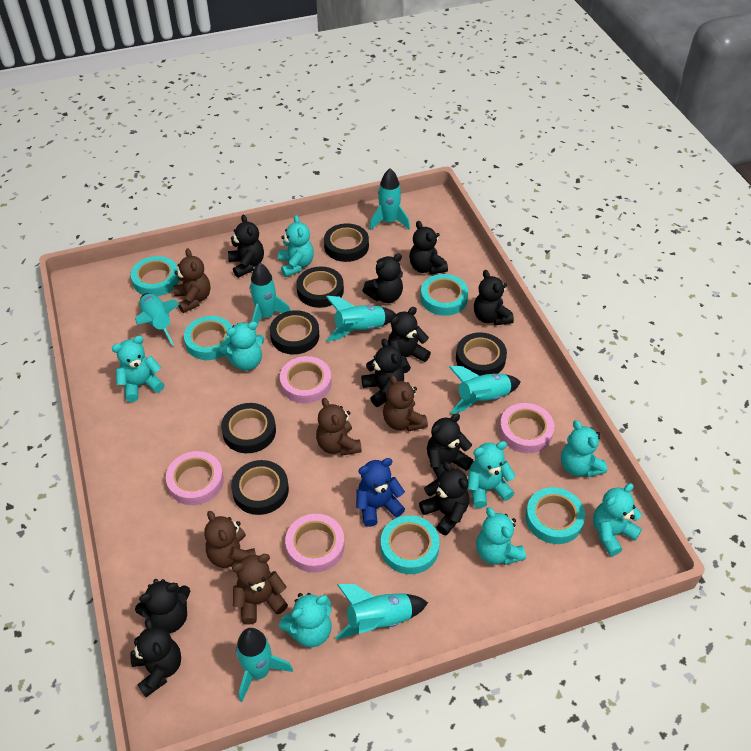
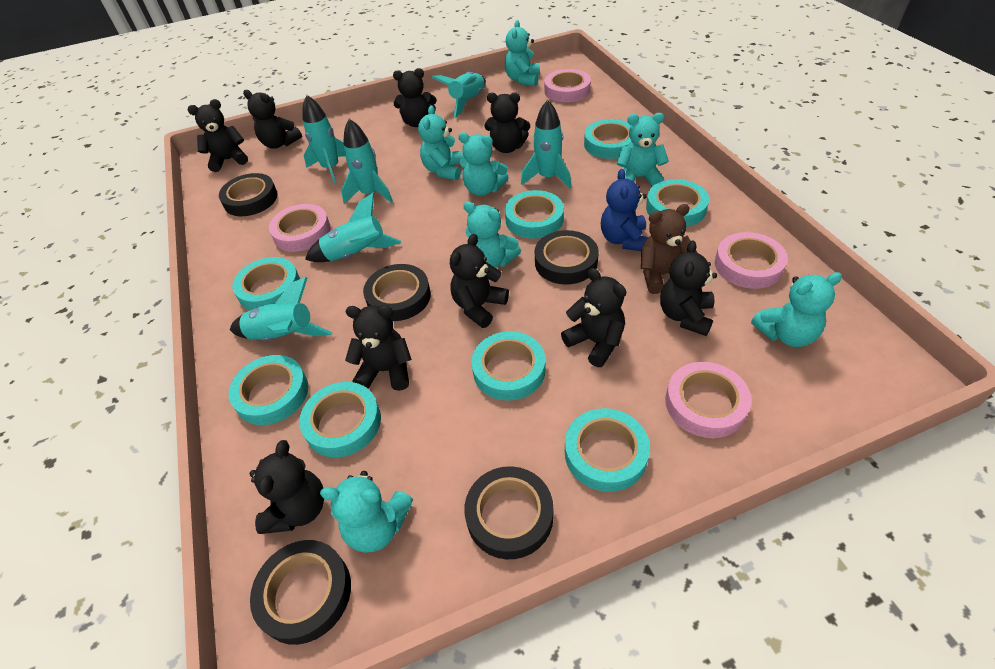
black tape: [221,403,276,453] [231,460,289,515] [270,310,319,354] [296,266,344,308] [324,223,369,262] [456,332,507,376] = 6 -> [219,173,278,216] [250,540,351,645] [363,264,431,321] [464,466,553,559] [535,230,599,285] = 5
black teddy bear: [130,618,181,697] [135,579,190,633] [228,214,264,278] [361,338,404,407] [362,253,403,303] [388,307,431,373] [409,221,448,274] [419,462,469,536] [427,413,473,478] [474,270,514,325] = 10 -> [188,99,248,172] [243,90,302,148] [249,440,324,534] [345,305,412,391] [393,68,437,127] [450,234,509,328] [484,93,530,153] [561,268,626,367] [660,240,717,336] = 9
brown teddy bear: [173,249,210,313] [204,511,256,568] [232,554,288,625] [316,398,362,456] [383,375,428,432] = 5 -> [641,204,698,294] = 1
turquoise rocket: [135,293,180,346] [236,628,293,702] [250,263,291,325] [326,296,396,342] [335,584,428,640] [369,168,410,230] [449,366,521,414] = 7 -> [230,277,333,341] [302,95,346,183] [305,193,401,262] [341,119,393,204] [432,72,486,118] [521,100,571,188] = 6
turquoise tape: [131,256,179,296] [184,316,232,360] [381,515,440,574] [421,274,468,316] [525,487,585,544] = 5 -> [228,355,309,425] [232,257,300,310] [299,382,381,458] [471,331,546,401] [505,190,564,239] [565,408,650,492] [584,119,631,159] [646,179,709,227] = 8
turquoise teddy bear: [112,336,164,402] [220,321,264,371] [278,215,314,277] [279,593,332,647] [467,441,516,508] [476,507,526,565] [561,420,607,478] [593,483,642,556] = 8 -> [320,471,413,553] [418,105,463,180] [458,132,509,196] [463,201,521,268] [505,20,540,86] [617,113,669,186] [751,272,842,347] = 7

